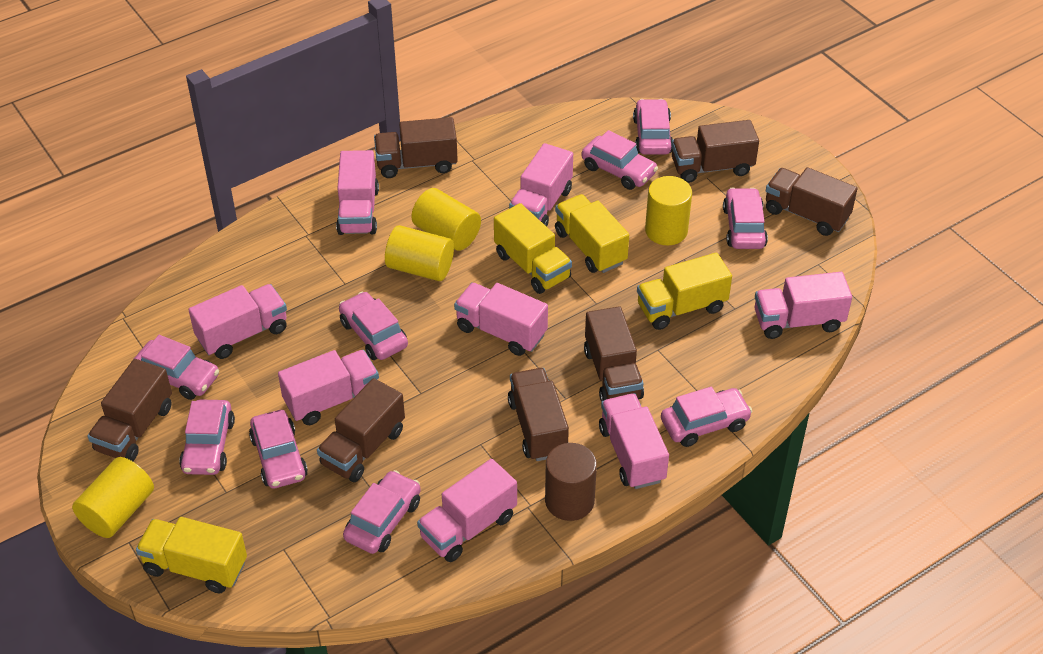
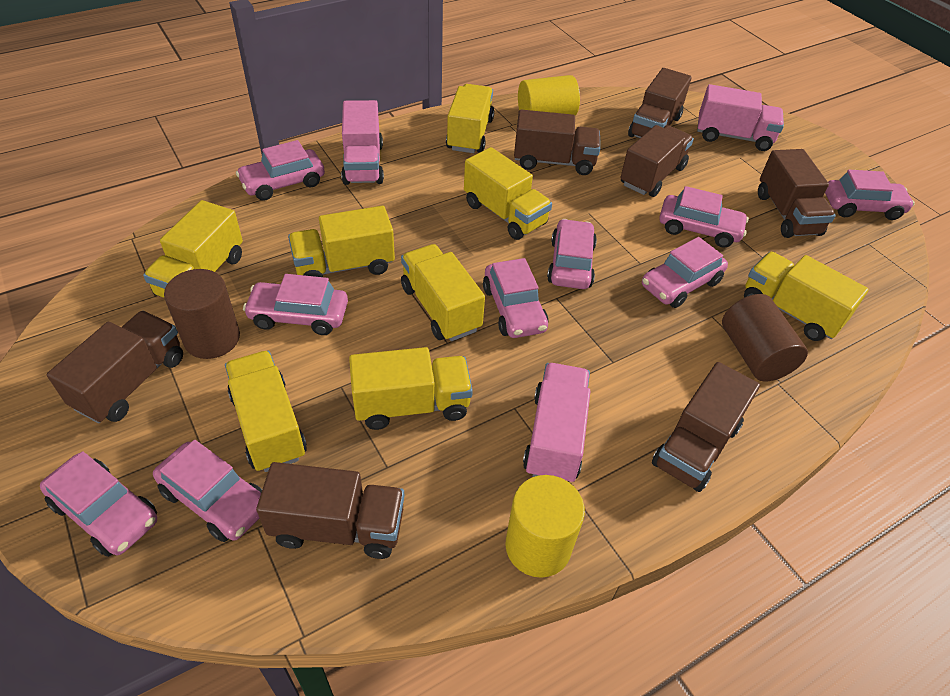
brown cylinder: [545,443,597,521] = 1 -> [164,269,240,359] [722,294,808,382] = 2
pink truck: [188,284,287,359] [278,350,379,425] [336,150,379,235] [417,459,517,562] [454,283,548,356] [509,143,573,227] [599,393,669,489] [755,272,852,339] = 8 -> [341,100,384,185] [523,363,591,482] [697,84,784,151] = 3
yellow cylinder: [72,457,154,538] [385,225,454,281] [411,188,481,251] [645,176,692,245] = 4 -> [505,475,585,578] [518,75,580,115] = 2
yellow truck: [136,517,247,593] [494,203,572,294] [555,194,629,273] [637,253,732,330] = 4 -> [143,200,243,298] [225,351,307,472] [288,206,395,277] [349,347,473,430] [401,244,485,341] [446,84,494,153] [464,147,552,240] [744,252,869,341] = 8

